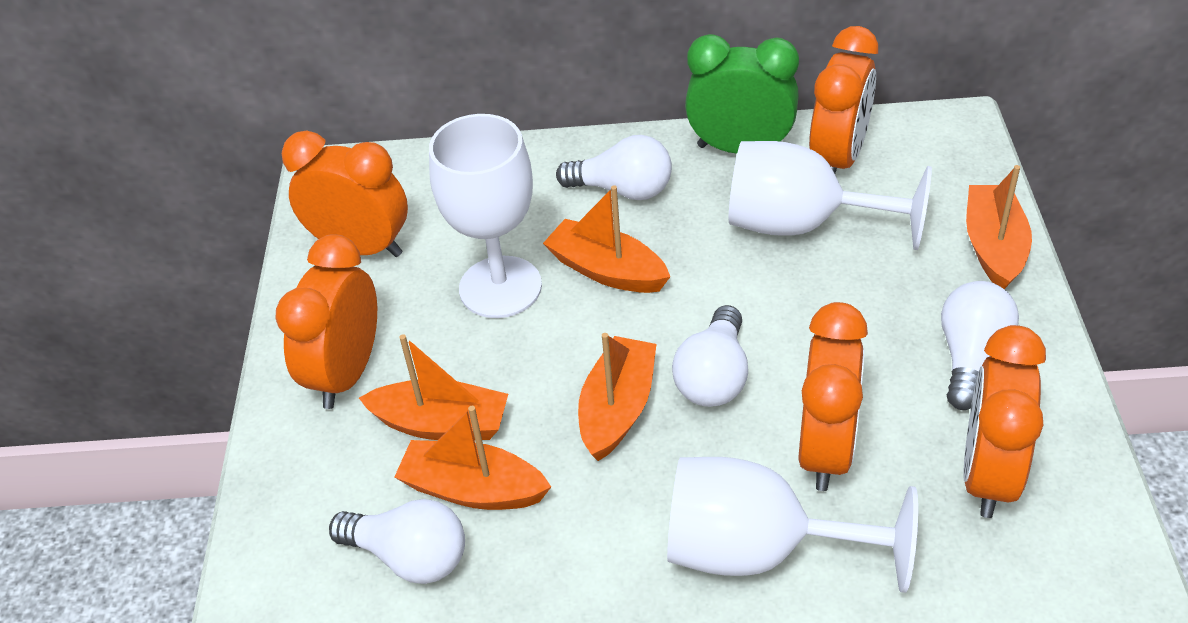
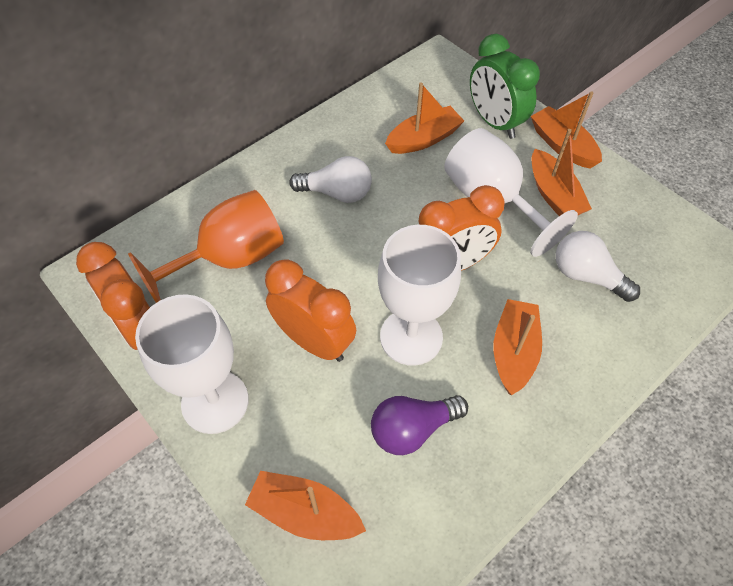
orange clock: [275,234,377,409] [282,130,408,257] [798,302,868,491] [809,26,878,173] [963,325,1046,518] = 5 -> [76,242,150,350] [265,259,356,362] [418,185,504,271] = 3
orange goblet: none = 0 -> [128,190,284,303] = 1
purple light bulb: none = 0 -> [371,395,468,455] = 1
white light bulb: [329,499,465,584] [556,135,672,200] [672,305,748,407] [941,281,1019,410] = 4 -> [289,156,372,203] [556,231,640,302] = 2

